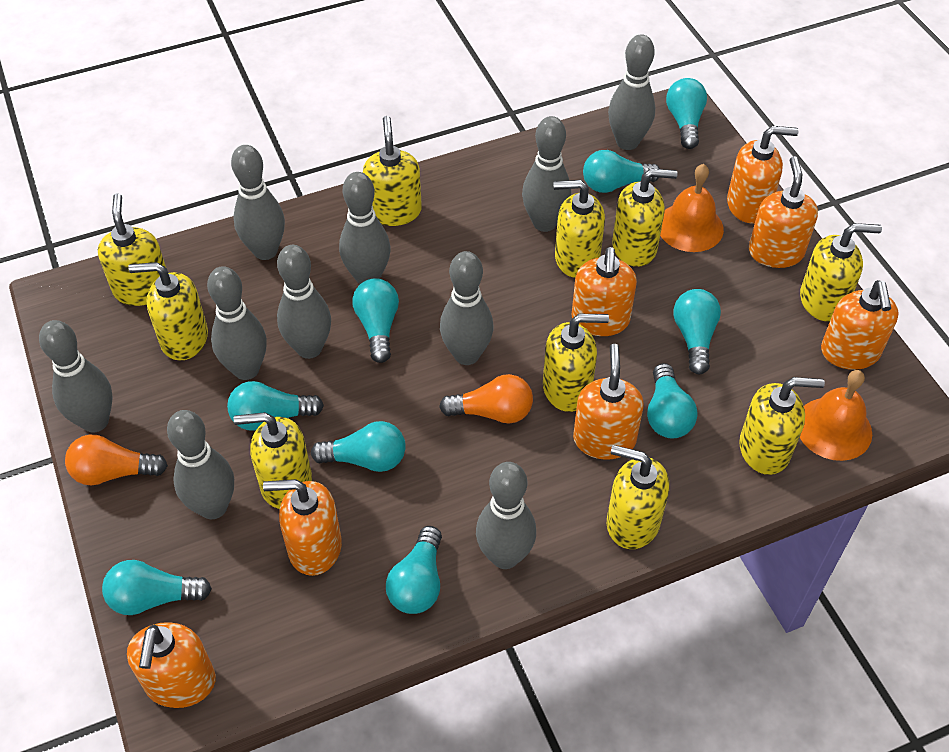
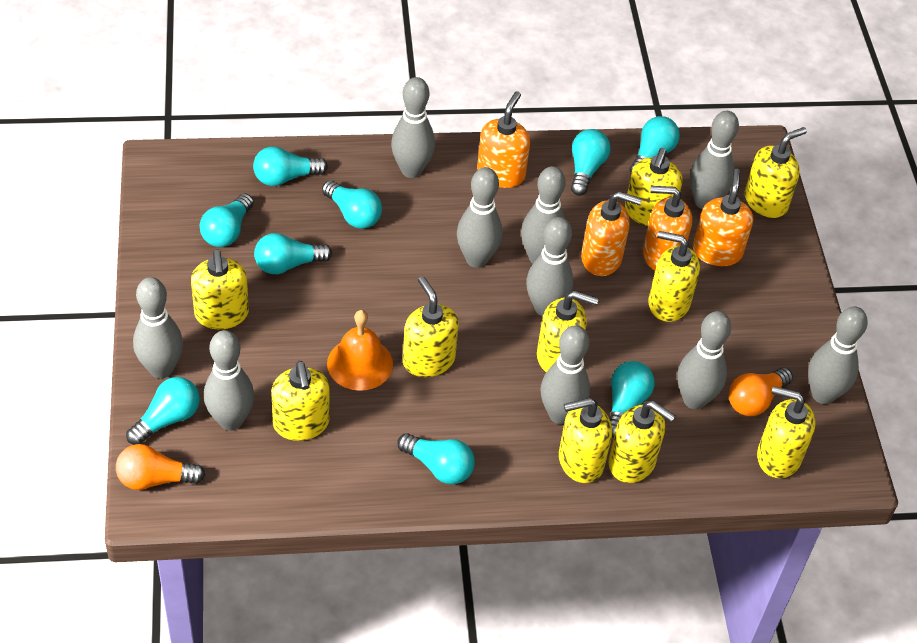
orange bell: [660,164,724,252] [800,370,872,461] = 2 -> [327,310,393,391] = 1
orange soap dispenser: [127,622,216,708] [263,479,342,576] [571,247,637,336] [573,344,644,460] [727,126,799,224] [749,156,818,268] [821,280,898,370] = 7 -> [477,92,530,188] [581,191,642,276] [643,186,692,270] [693,169,753,266] = 4

